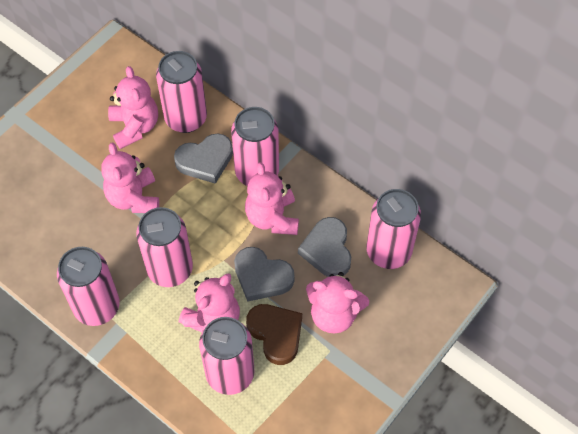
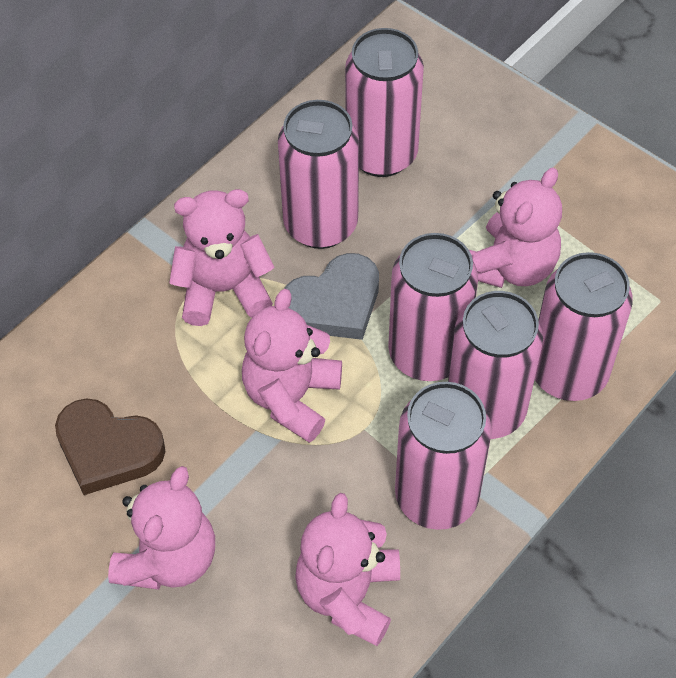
grey heart: [174,133,233,184] [234,247,295,302] [298,217,351,277] = 3 -> [284,253,379,340] = 1

